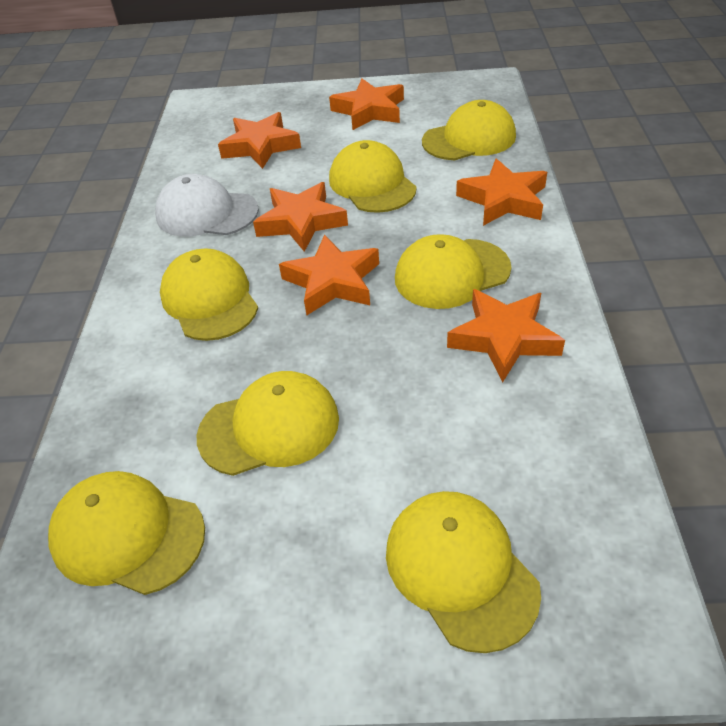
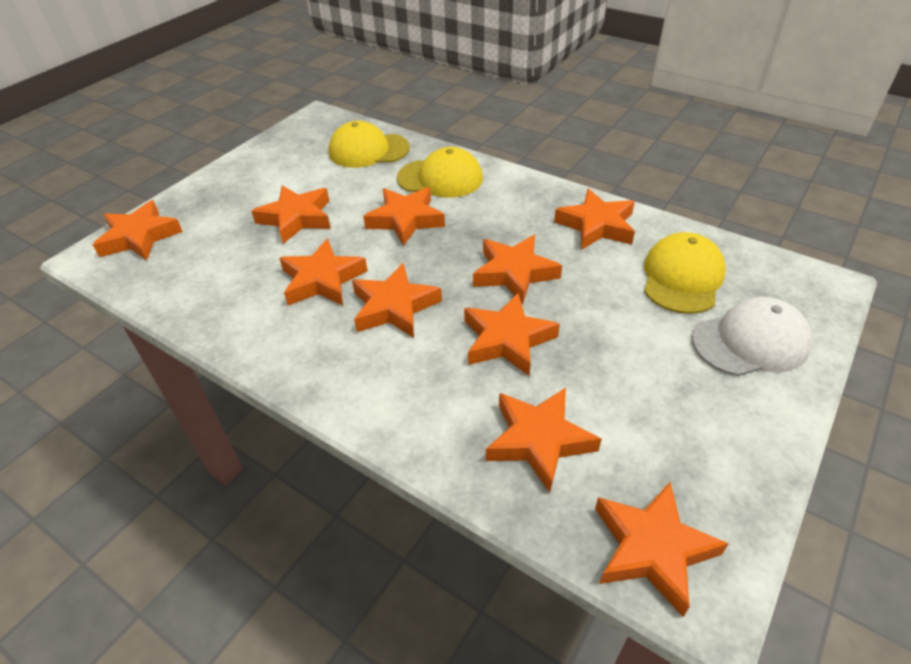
orange star: [218,112,301,169] [253,182,348,252] [279,235,379,315] [329,79,404,130] [447,289,565,383] [456,159,547,226] = 6 -> [93,200,183,260] [252,186,331,244] [279,238,368,306] [352,263,442,338] [363,187,445,246] [464,293,560,376] [473,235,562,305] [486,388,601,493] [554,189,635,250] [595,482,729,617] = 10
yellow cap: [48,471,205,595] [160,249,258,341] [197,371,339,476] [329,140,417,213] [386,491,541,653] [395,234,511,309] [422,100,516,160] = 7 -> [329,121,410,168] [397,147,483,198] [644,232,726,314] = 3

